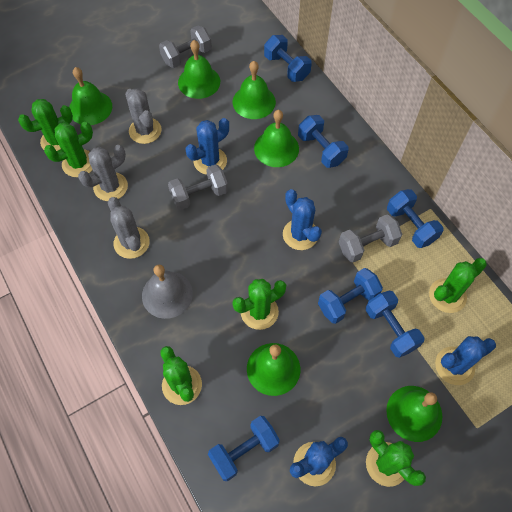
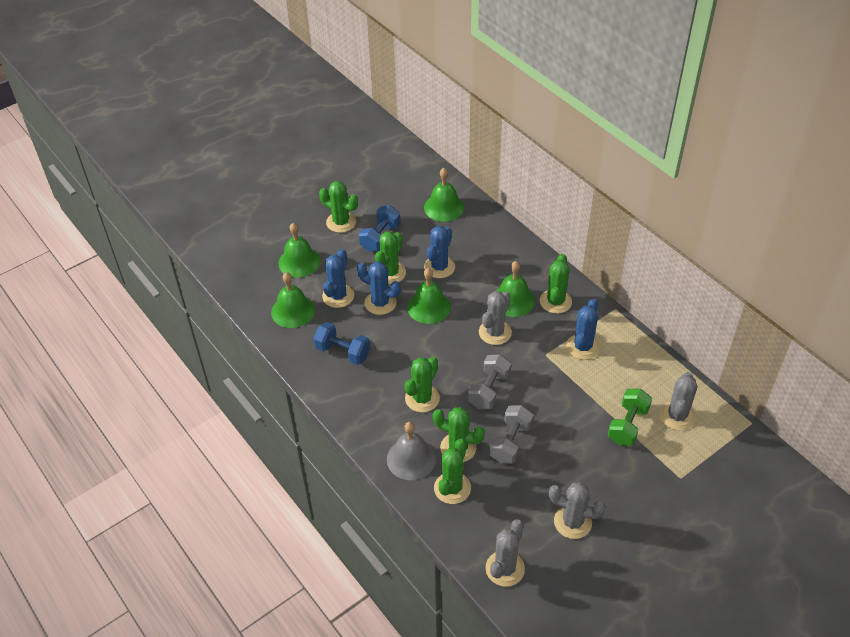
blue dumbbell: [208,416,280,481] [264,35,312,82] [298,115,349,168] [318,268,383,324] [365,291,425,358] [387,189,444,248] = 6 -> [313,322,370,365] [359,205,400,252] = 2
green bell: [69,67,112,125] [178,40,220,99] [233,61,276,119] [247,343,300,396] [254,110,299,167] [386,386,442,442] = 6 -> [271,272,315,328] [278,223,320,278] [407,268,451,324] [424,168,464,222] [495,261,535,317] = 5
green dumbbell: none = 0 -> [608,389,652,446] = 1
grey cactus: [78,145,128,201] [108,197,150,259] [125,88,162,144] = 3 -> [479,291,512,345] [485,519,525,587] [549,482,605,539] [660,372,697,430] = 4
grey dumbbell: [159,26,212,68] [168,164,228,210] [339,214,402,263] = 3 -> [468,354,511,409] [489,405,534,464] = 2

